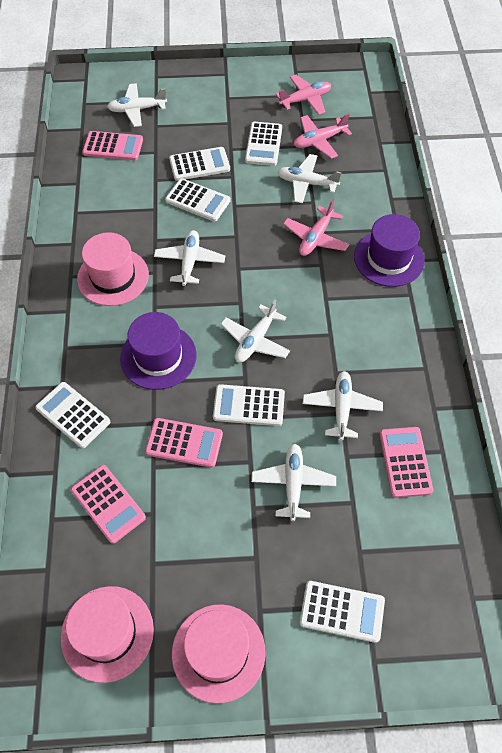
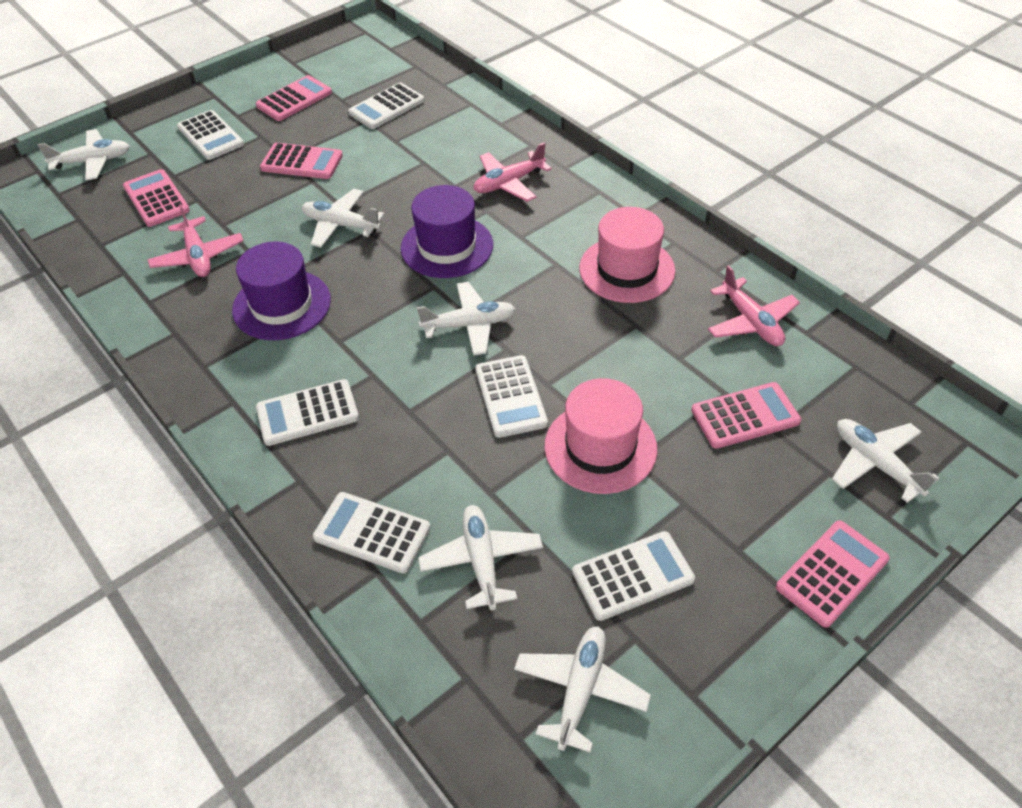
pink calculator: [71,465,146,544] [82,131,143,160] [145,418,223,468] [380,427,433,498] = 4 -> [123,169,190,227] [256,75,332,121] [260,143,343,179] [691,382,801,449] [776,520,890,628] = 5
pink hat: [61,586,154,683] [77,232,149,306] [172,604,266,704] = 3 -> [544,378,657,494] [579,207,675,303] = 2

